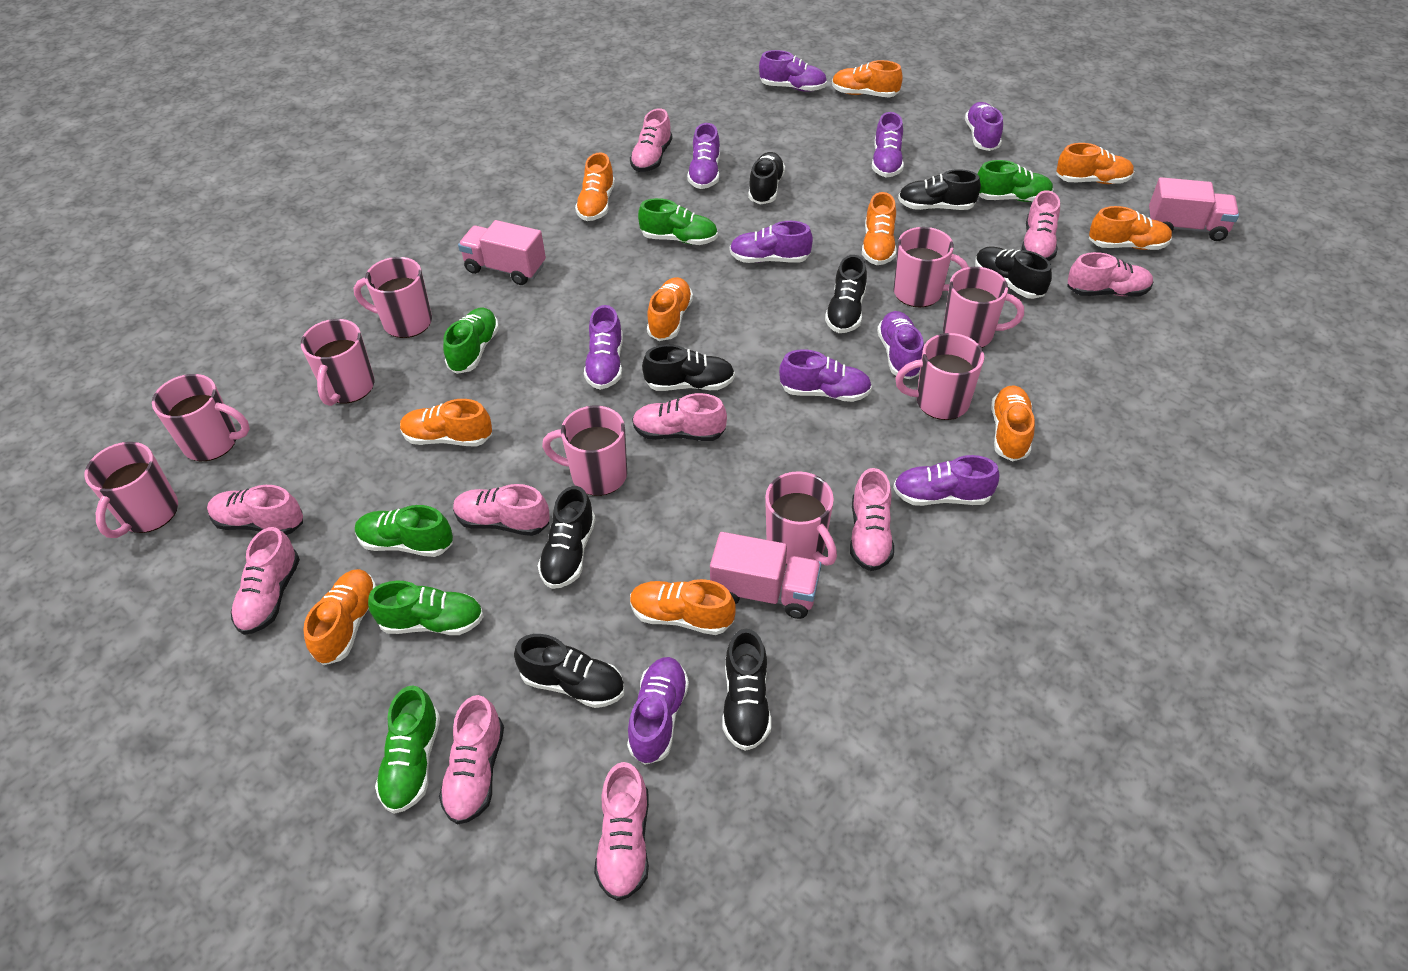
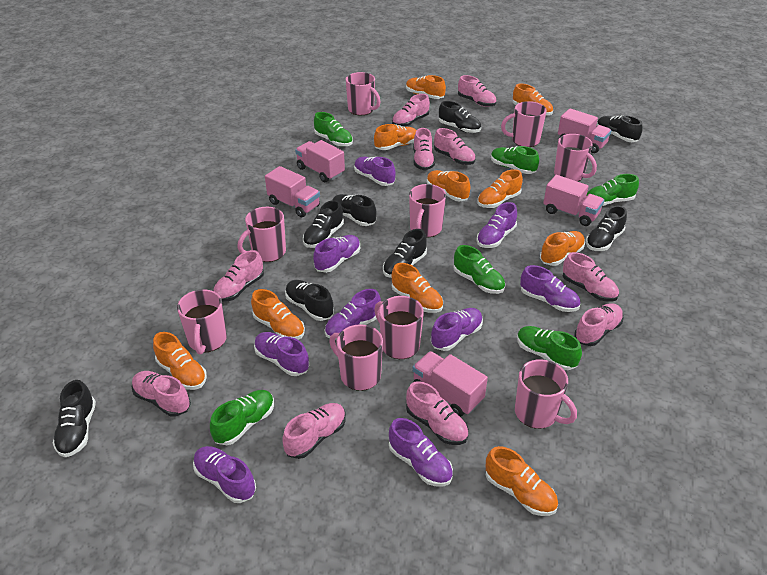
pink truck: [458,220,546,285] [710,532,821,619] [1149,177,1239,241] = 3 -> [265,166,320,217] [295,140,345,182] [412,351,488,417] [543,175,604,226] [558,108,612,153] = 5
purple shoe: [584,305,623,390] [627,657,689,765] [687,123,720,189] [730,221,813,263] [759,50,827,92] [779,350,872,402] [872,112,904,177] [877,311,924,379] [893,455,999,506] [965,102,1003,151] = 10 -> [193,446,256,503] [254,332,309,376] [313,235,360,273] [325,289,381,340] [354,157,396,186] [389,418,453,487] [430,308,483,351] [476,202,517,248] [520,265,580,312] = 9

